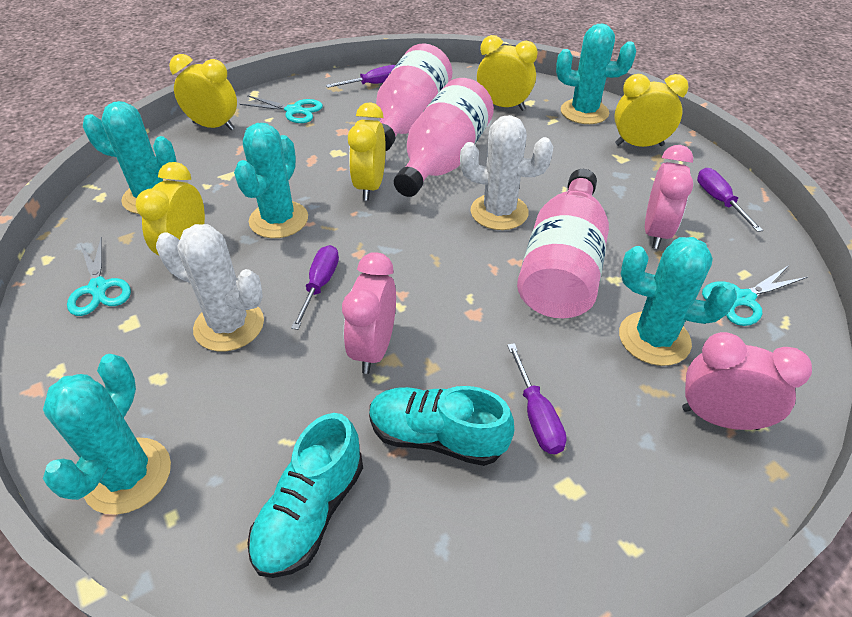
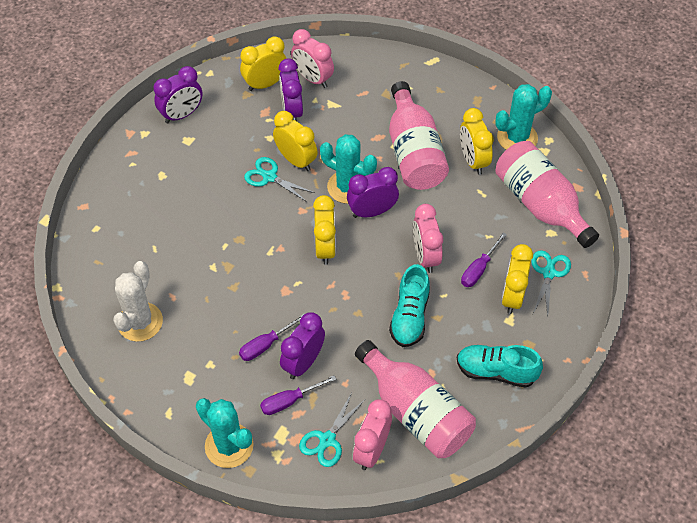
purple clock: none = 0 -> [154,66,203,123] [278,58,303,121] [280,312,325,379] [347,167,399,218] = 4
purple screwdriver: [291,245,339,330] [326,65,396,88] [507,343,567,454] [697,168,763,232] = 4 -> [239,314,304,361] [260,375,336,415] [461,232,507,287] = 3
turquoise cactus: [43,354,171,515] [83,101,176,214] [234,123,308,238] [556,23,636,124] [619,237,737,366] = 5 -> [196,398,254,468] [320,134,377,204] [495,84,552,150] = 3
white cactus: [156,224,264,351] [460,115,553,230] = 2 -> [113,261,163,342] = 1

